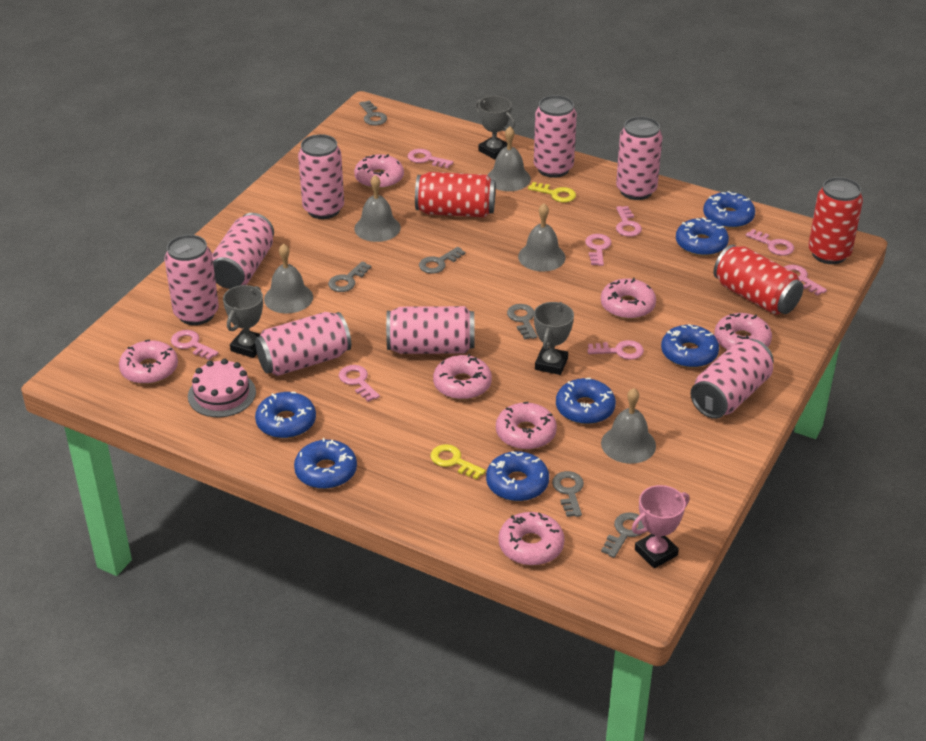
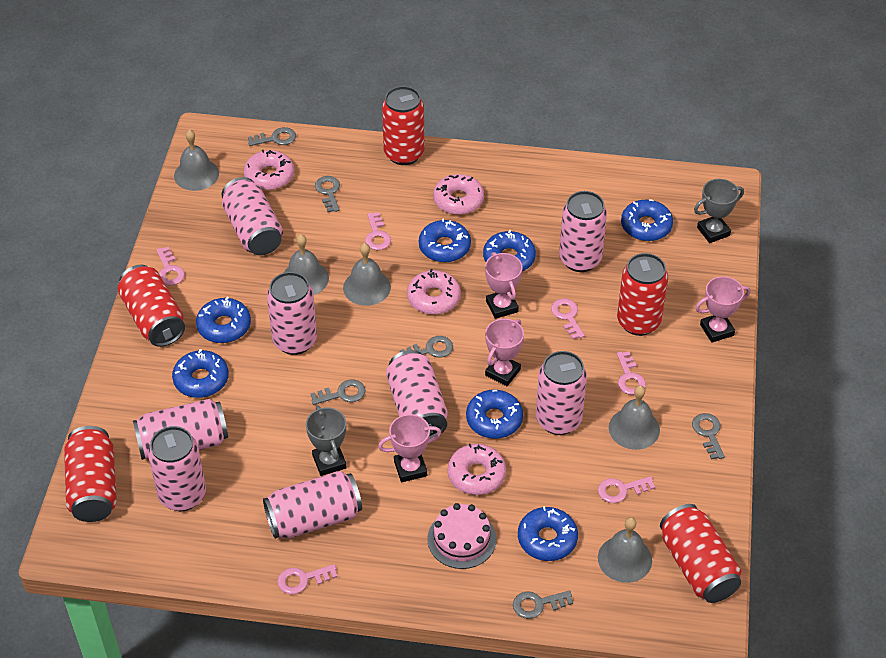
grey trophy: [223,285,263,358] [475,96,515,159] [534,302,574,375] = 3 -> [306,406,347,476] [694,179,744,243] = 2
pink donut: [119,339,178,384] [354,154,404,189] [433,354,492,400] [496,402,557,450] [498,512,565,566] [601,278,656,319] [714,313,772,350] = 7 -> [244,150,294,190] [407,269,461,315] [433,174,484,215] [447,444,506,495] = 4
pink key: [171,330,219,360] [339,365,380,402] [408,149,453,168] [585,234,611,266] [587,340,644,360] [616,206,642,237] [746,229,794,256] [784,265,827,296] = 8 -> [156,247,185,286] [277,564,337,594] [365,212,391,250] [551,298,585,339] [598,476,655,503] [617,351,646,395] = 6
pink trophy: [632,485,689,568] = 1 -> [378,414,441,482] [485,252,522,319] [485,319,524,386] [695,276,750,343] = 4
red can: [415,172,496,217] [713,245,804,315] [808,177,863,264] = 3 -> [64,426,117,522] [118,265,185,347] [382,86,424,165] [617,253,668,336] [660,504,741,603] = 5
yellow key: [430,444,486,480] [528,182,576,202] = 2 -> none = 0

